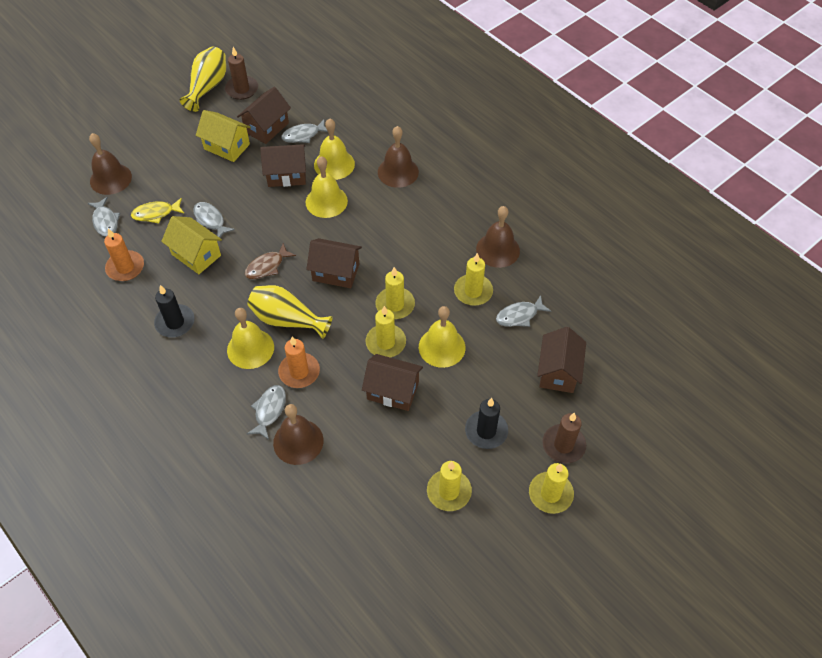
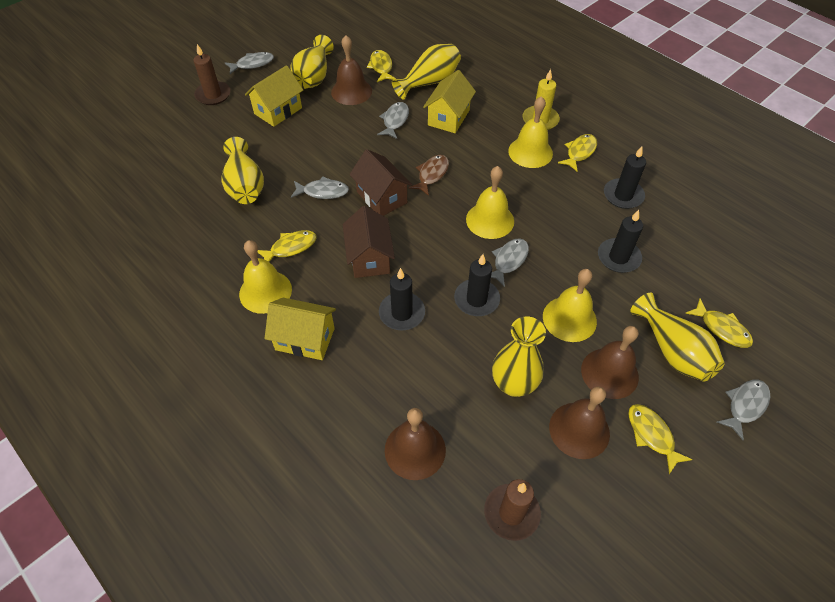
black candle: [154,285,195,337] [465,398,508,449] = 2 -> [379,268,425,330] [454,254,500,316] [598,210,643,273] [604,146,646,209] = 4
brown house: [237,87,291,144] [260,144,306,187] [306,238,362,288] [362,354,423,411] [537,327,586,393] = 5 -> [342,206,395,278] [349,149,412,216] = 2
orange candle: [104,228,144,281] [278,337,320,388] = 2 -> none = 0
yellow candle: [365,306,406,357] [375,267,415,319] [427,461,472,511] [454,253,493,306] [529,463,574,514] = 5 -> [523,69,560,130] = 1
yellow fish: [131,198,184,224] = 1 -> [258,230,317,262] [367,50,396,82] [558,134,597,171] [628,404,693,474] [685,299,753,348] = 5
yellow house: [161,216,222,274] [196,110,251,162] = 2 -> [245,65,303,127] [265,298,336,360] [423,70,476,133] = 3
yellow vase: [180,46,226,112] [247,285,333,339] = 2 -> [221,137,264,204] [290,35,334,89] [392,44,461,100] [492,316,546,397] [630,293,725,382] = 5

